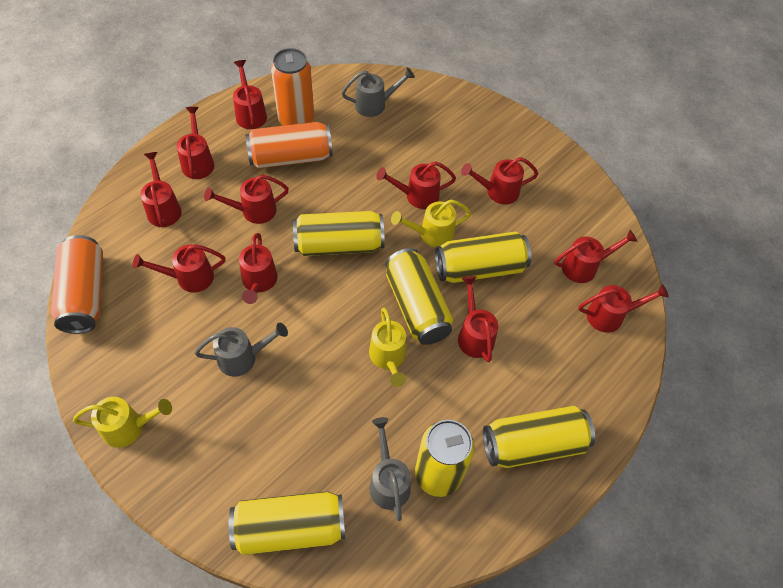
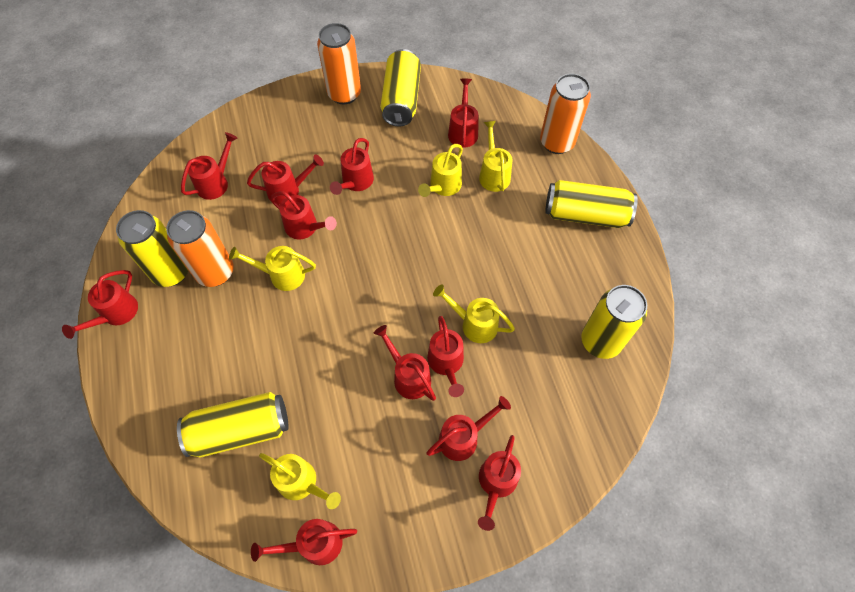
grey watering can: [195,323,288,377] [341,67,415,117] [369,417,411,521] = 3 -> none = 0
yellow can: [229,491,345,555] [293,211,385,256] [386,248,453,345] [415,420,475,497] [435,232,531,283] [483,406,595,468] = 6 -> [116,210,188,287] [177,392,289,457] [380,49,421,127] [545,180,638,228] [581,285,647,359] = 5
yellow watering can: [73,397,172,448] [369,308,406,387] [391,200,471,247] = 3 -> [229,246,316,291] [259,453,341,509] [418,144,463,197] [433,285,515,343] [479,121,513,192] = 5

